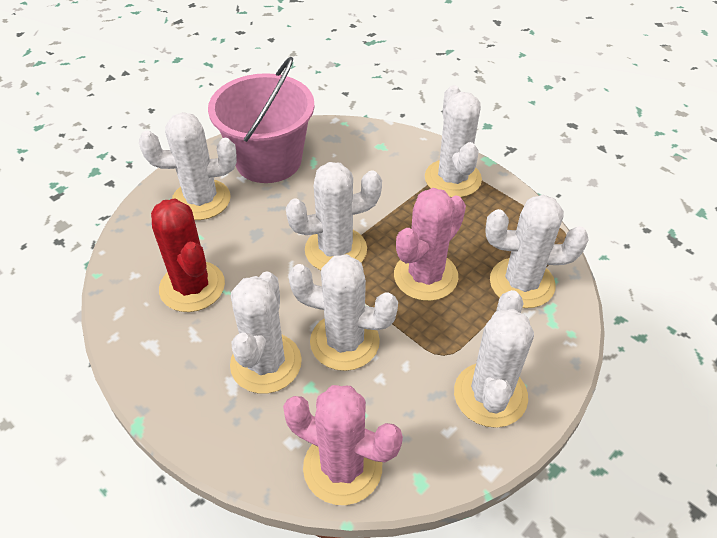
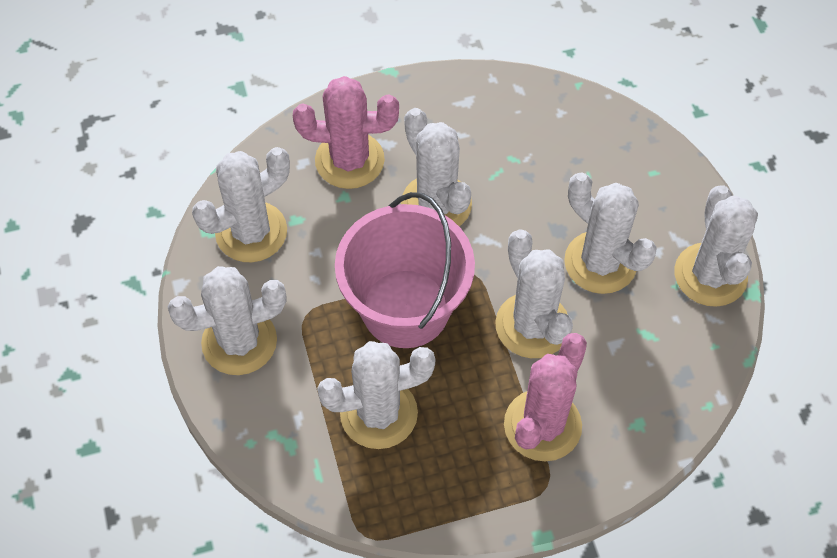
red cactus: [151,199,225,312] = 1 -> none = 0

